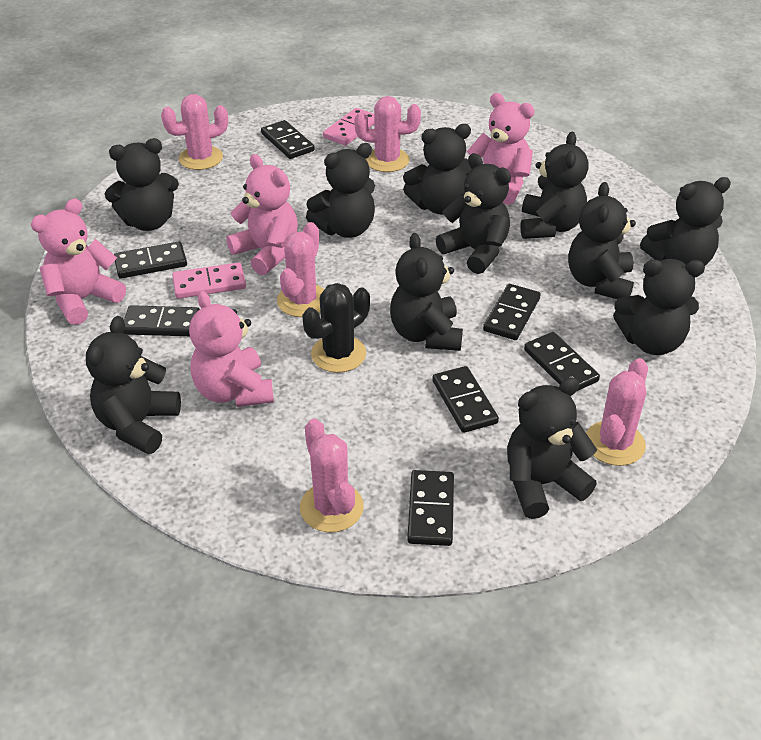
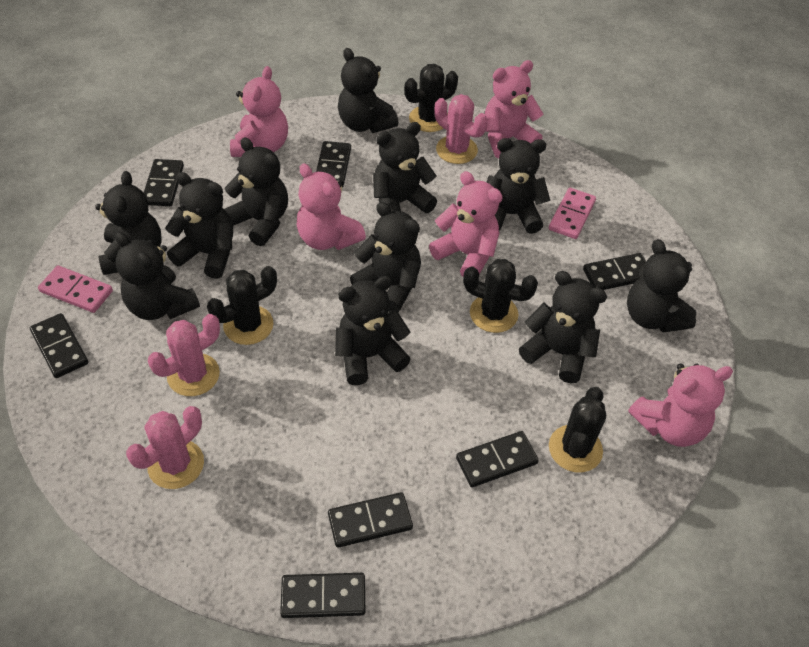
black cactus: [302,283,370,373] = 1 -> [207,266,277,345] [405,64,458,132] [463,259,538,333] [549,387,606,472] = 4
pink cactus: [161,94,228,170] [277,222,324,317] [300,418,364,532] [355,96,421,172] [586,358,648,466] = 5 -> [126,406,204,489] [148,314,220,396] [434,94,488,164] = 3
pink teddy bear: [31,198,126,325] [189,291,274,407] [226,154,298,275] [467,93,535,205] = 4 -> [230,66,288,157] [297,163,366,250] [429,171,503,276] [485,60,543,159] [628,363,733,447] = 5

